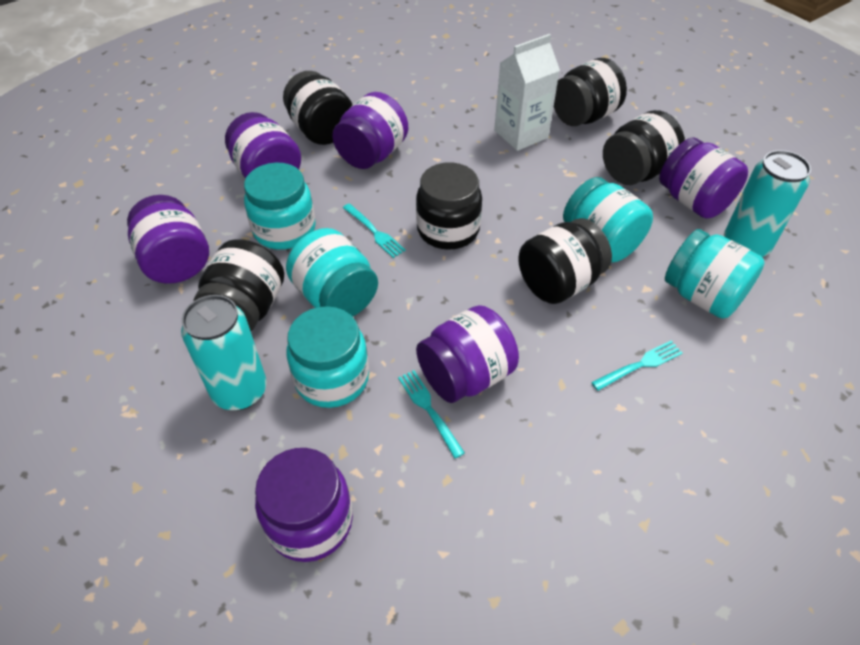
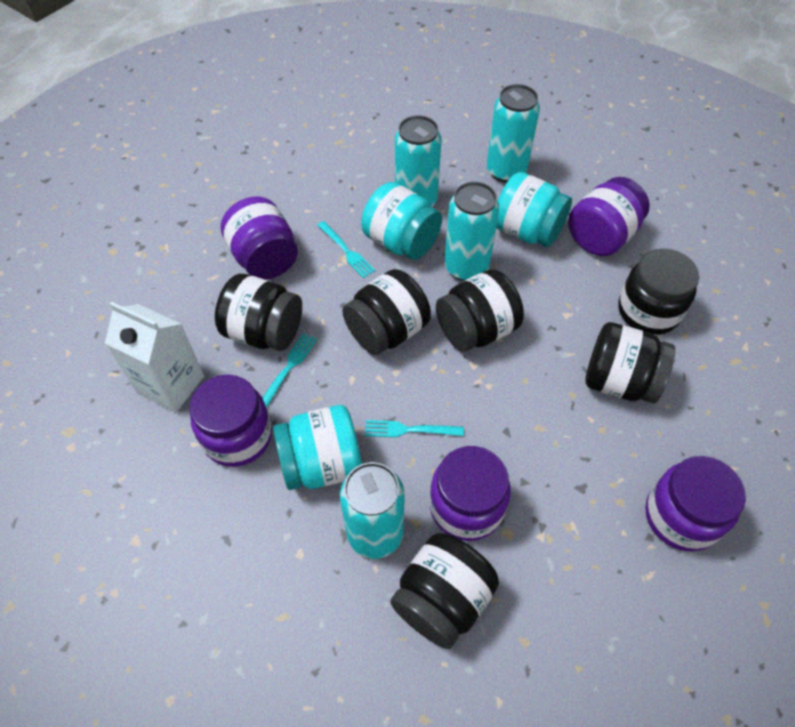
purple jar: [127,195,209,284] [225,112,301,179] [255,448,353,562] [332,92,408,169] [416,305,519,403] [659,137,748,219] = 6 -> [189,375,272,467] [221,197,298,280] [430,446,511,541] [568,177,650,256] [645,456,746,552] = 5
turquoise can: [181,295,267,410] [724,150,811,257] = 2 -> [340,462,405,559] [395,115,442,207] [444,182,499,281] [486,84,540,183] = 4
turquoise jar: [244,163,316,250] [286,228,378,317] [286,306,369,408] [563,177,653,263] [665,229,765,319] = 5 -> [273,405,362,490] [361,182,442,260] [496,172,572,247] = 3

